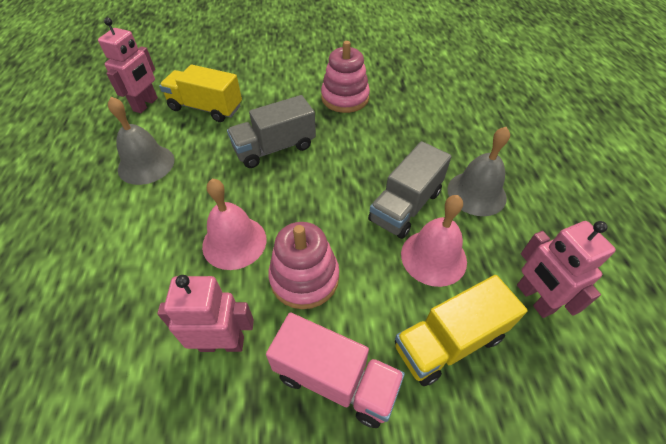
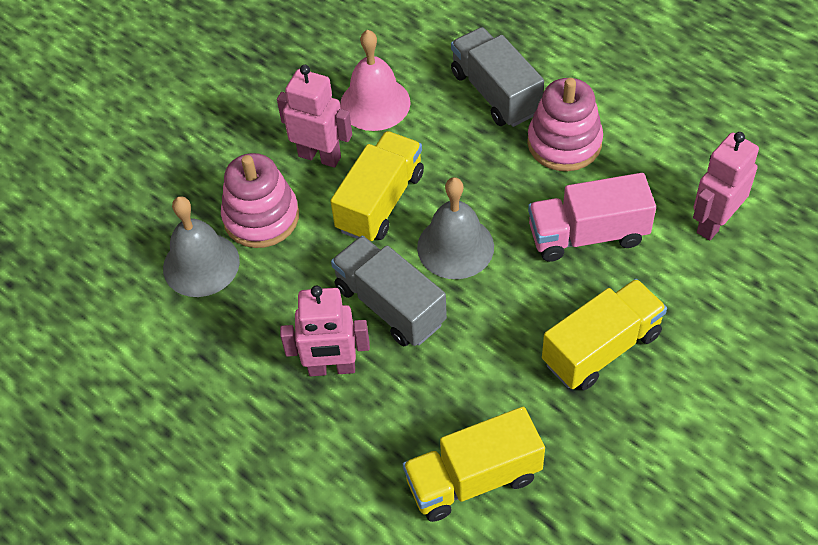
pink bell: [202,179,267,270] [401,195,467,287] = 2 -> [340,30,410,131] = 1
yellow truck: [159,65,242,122] [395,275,528,386] = 2 -> [331,131,424,241] [403,407,545,522] [542,279,667,390] = 3

